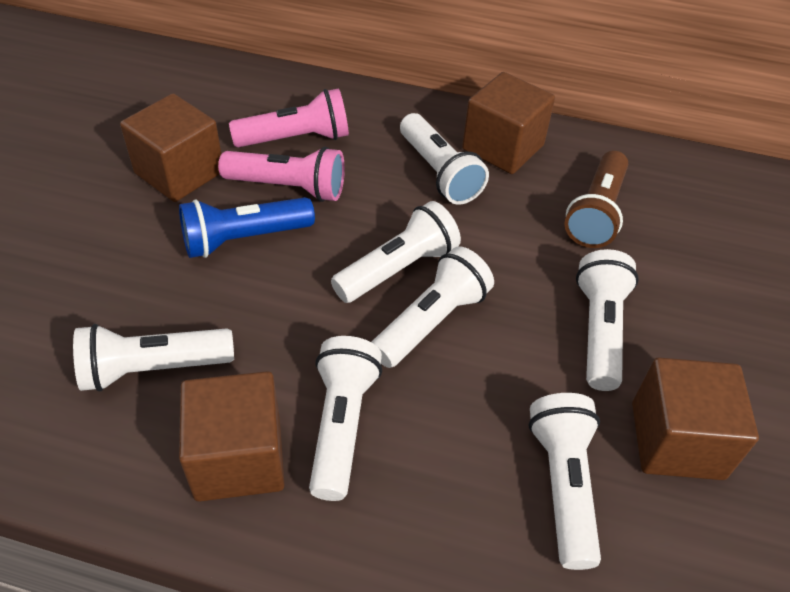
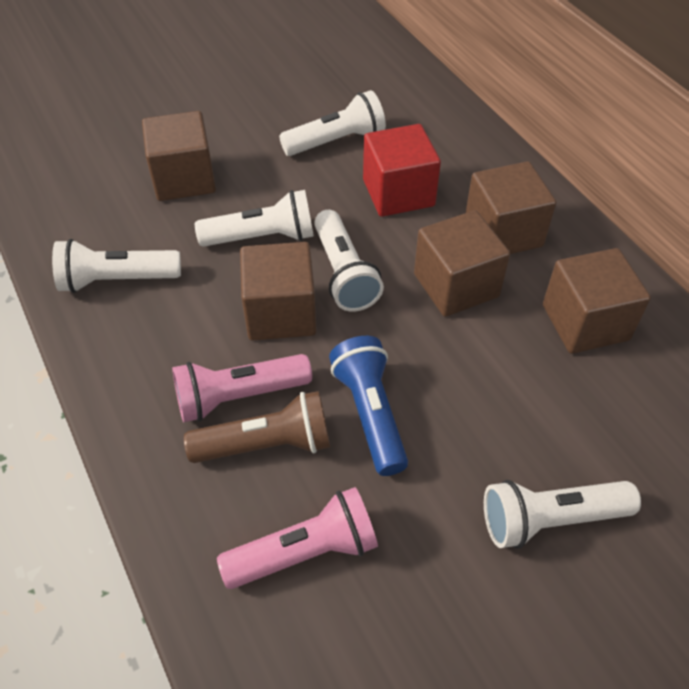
brown cube: [120,93,221,202] [179,371,284,502] [462,72,555,174] [632,357,759,480] = 4 -> [142,111,216,201] [240,242,317,341] [414,210,510,317] [466,161,556,254] [543,248,651,354] = 5
red cube: none = 0 -> [363,124,441,217] = 1
white flashlight: [73,324,234,391] [309,336,382,501] [331,201,461,303] [372,246,494,368] [400,113,489,205] [528,393,601,570] [576,249,639,391] = 7 -> [52,239,181,293] [195,190,314,247] [279,90,386,156] [314,210,384,312] [484,480,641,549] = 5

